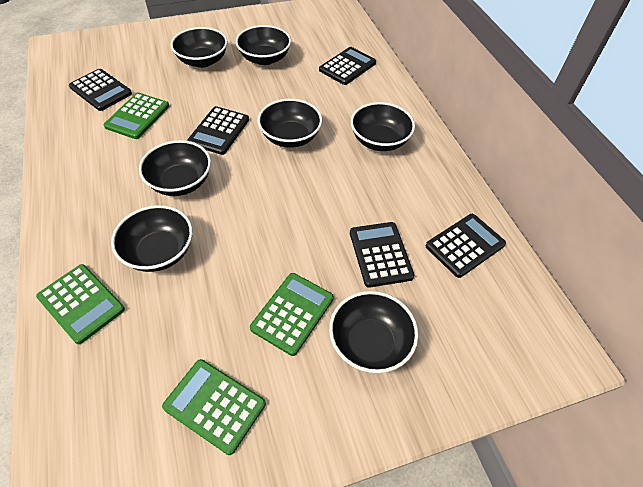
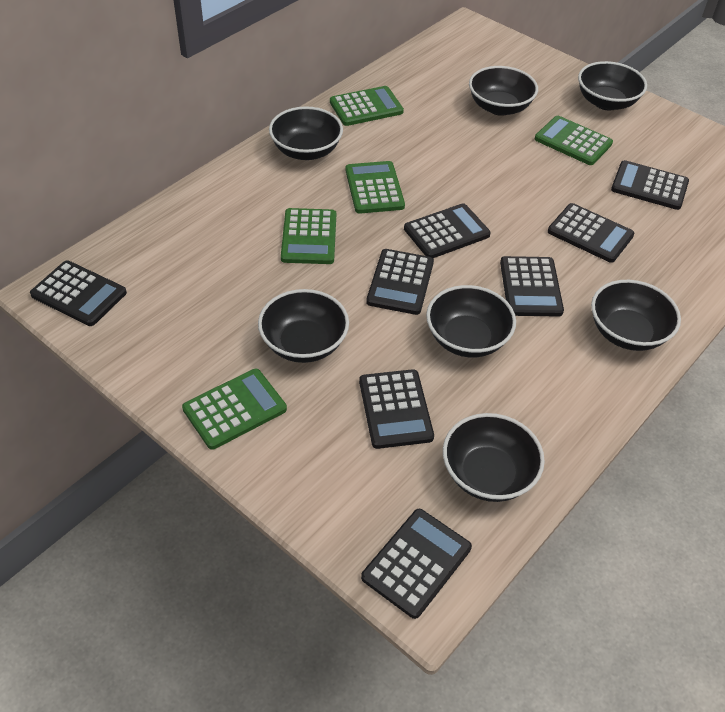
black calculator: [69,69,132,111] [187,106,249,155] [319,47,376,85] [350,222,414,288] [426,214,506,278] = 5 -> [30,260,127,326] [359,369,434,449] [361,509,472,619] [366,249,434,315] [404,203,491,258] [500,256,564,317] [548,203,634,263] [611,160,689,210] = 8
green calculator: [36,264,125,344] [104,93,169,139] [162,359,266,455] [250,273,334,356] = 4 -> [182,369,287,450] [281,208,336,264] [330,86,404,126] [345,161,405,214] [535,116,613,165] = 5

